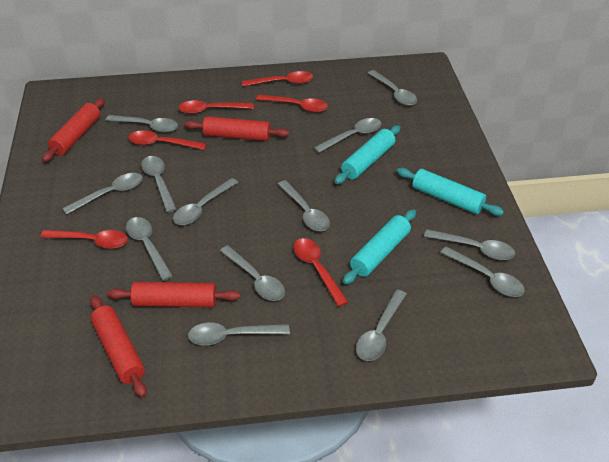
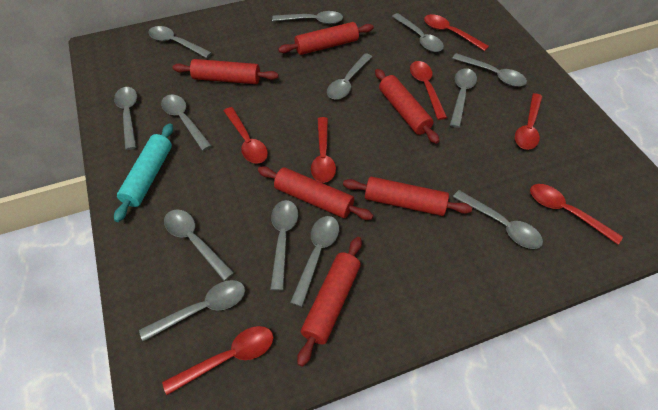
red rolling pin: [42,98,105,162] [90,295,147,398] [107,282,240,308] [185,116,289,141] = 4 -> [172,59,279,84] [258,166,373,220] [278,22,374,55] [297,237,362,367] [343,177,472,216] [375,69,439,144] = 6
red spoon: [41,230,128,249] [128,130,207,150] [178,100,254,114] [242,71,313,87] [256,95,328,112] [293,238,348,307] = 6 -> [162,326,274,395] [224,107,268,164] [311,117,336,183] [410,61,447,120] [424,14,489,51] [515,93,543,150] [530,184,623,244] = 7
turquoise rolling pin: [335,125,401,184] [343,209,416,284] [397,168,504,216] = 3 -> [114,123,173,222] = 1

